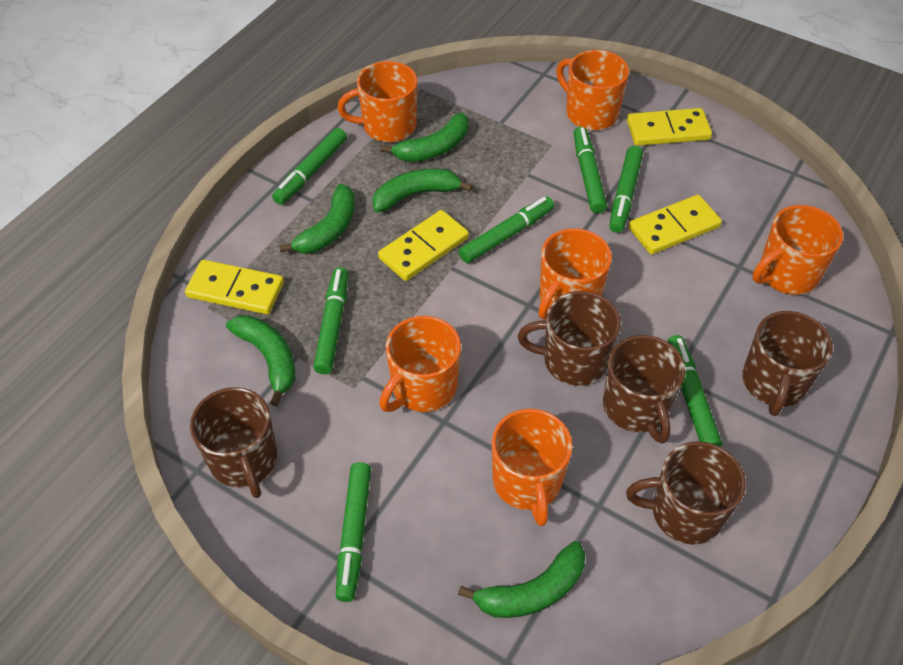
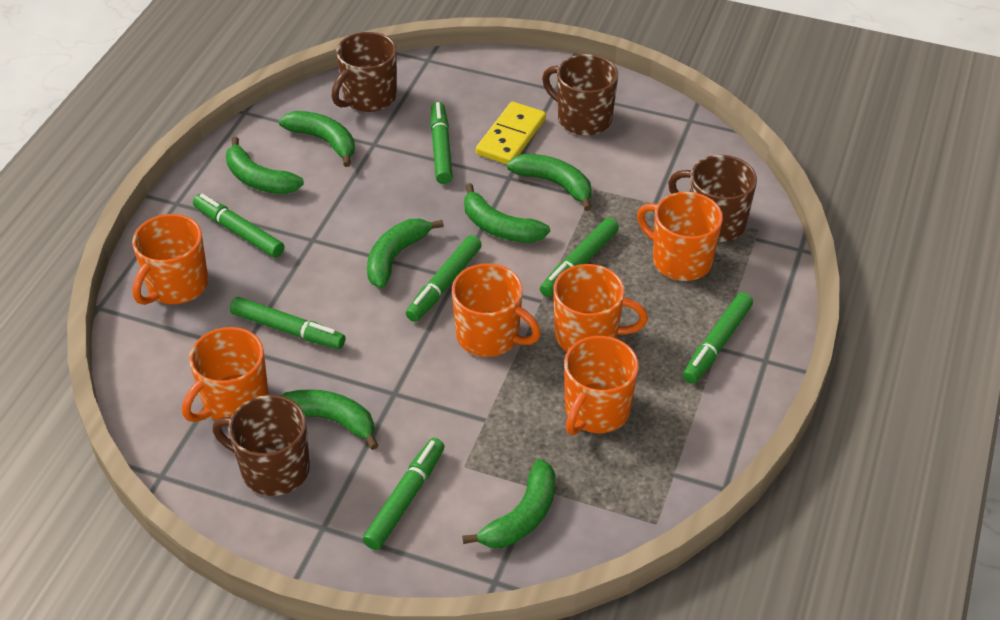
brown mug: [190,387,277,498] [518,291,621,386] [603,335,686,443] [626,441,746,545] [742,311,833,416] = 5 -> [212,395,310,496] [331,32,397,112] [542,54,618,136] [668,155,757,242] = 4
green banana: [226,315,295,406] [279,184,355,253] [372,169,473,212] [380,113,468,162] [458,541,585,618] = 5 -> [226,137,304,194] [279,111,355,167] [280,389,379,450] [367,219,444,288] [462,459,556,548] [464,183,550,243] [507,154,592,211] = 7
yellow domino: [185,260,284,314] [378,210,469,281] [627,108,712,146] [629,195,722,255] = 4 -> [476,102,546,164] = 1

